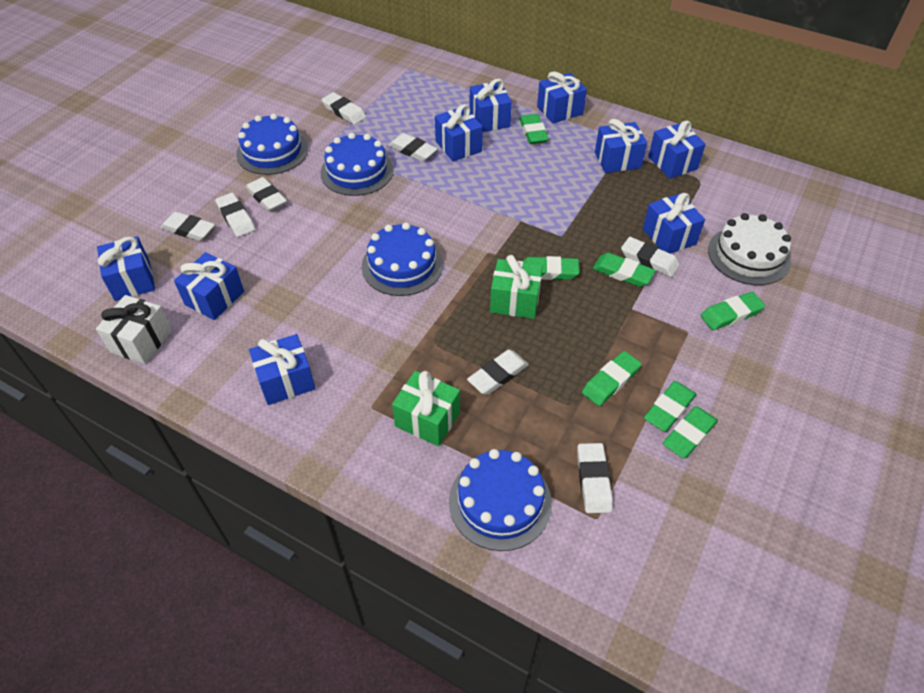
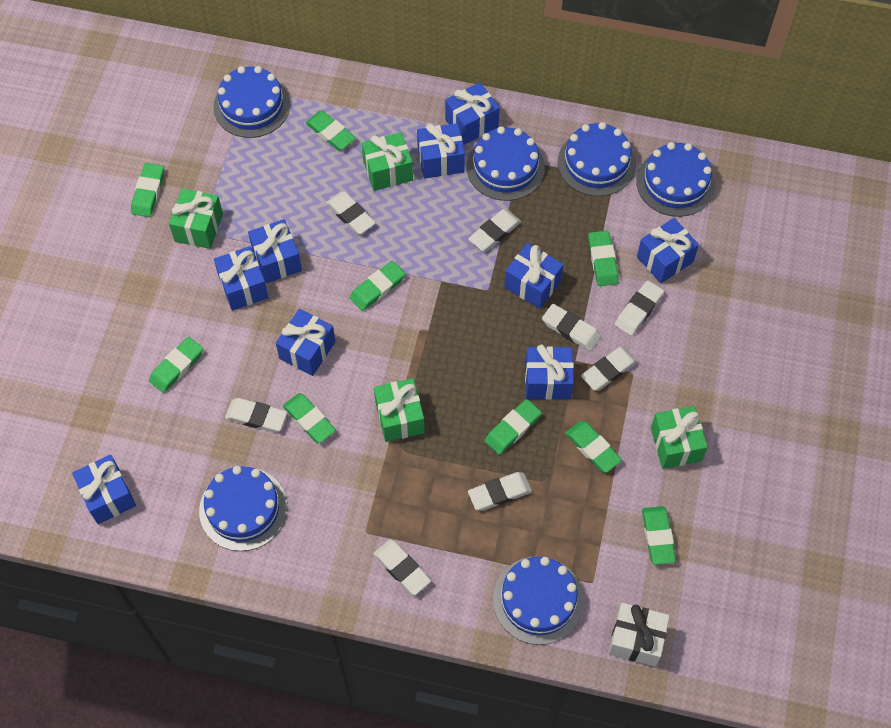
blue cake: [236,113,308,175] [320,133,394,196] [362,222,443,296] [449,449,552,551] = 4 -> [199,466,288,551] [213,66,290,138] [467,126,545,201] [493,556,584,645] [558,122,636,196] [637,142,715,217] = 6
green eraser: [519,114,549,144] [523,256,579,280] [582,351,642,406] [593,253,655,287] [644,381,697,432] [663,406,718,458] [701,292,765,330] = 7 -> [131,163,164,217] [149,337,203,393] [283,393,336,443] [305,111,356,150] [350,261,405,311] [485,399,542,455] [565,421,622,473] [588,230,619,286] [642,506,676,565] = 9
green gift: [392,371,460,446] [490,255,543,319] = 2 -> [169,189,223,249] [362,132,413,191] [374,378,425,442] [651,406,708,469] = 4
white cake: [708,213,791,285] = 1 -> none = 0

